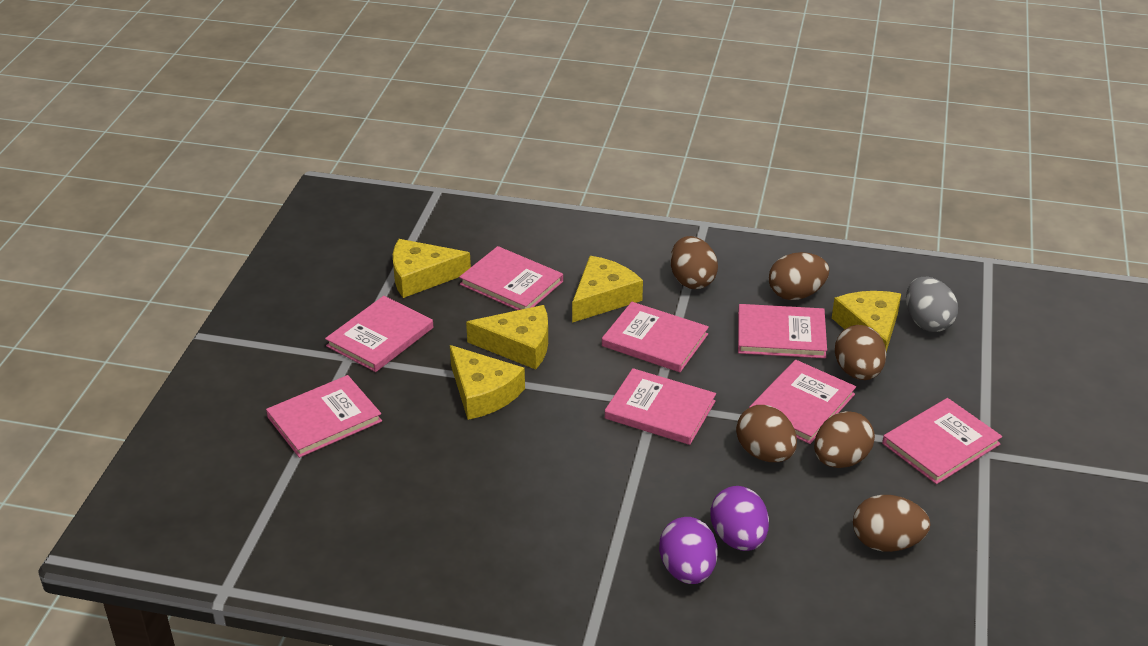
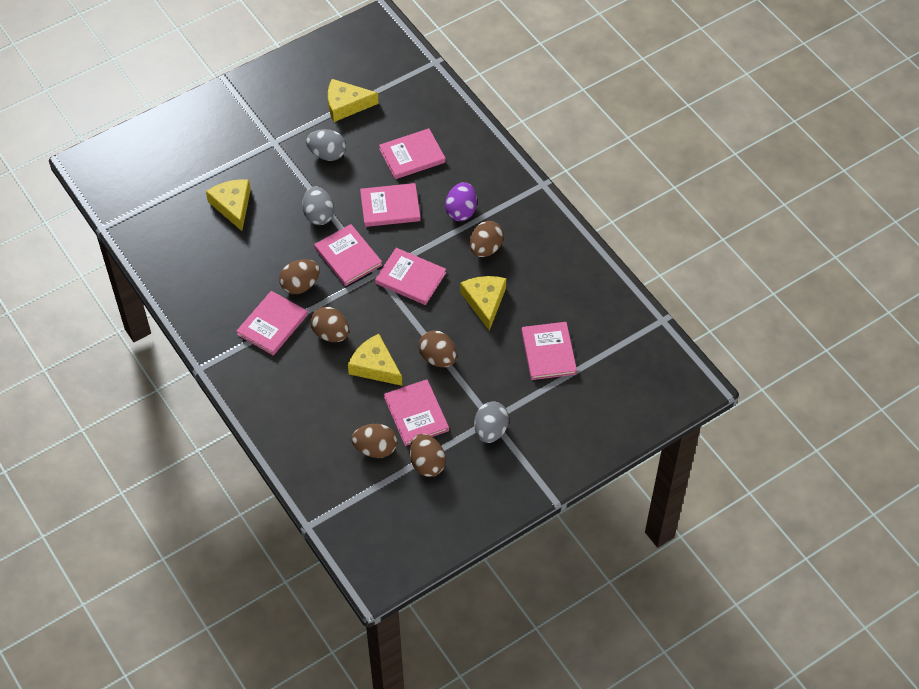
grey egg: [906,277,958,332] = 1 -> [302,186,334,225] [306,129,346,161] [474,401,509,443] = 3
pink book: [266,375,382,458] [325,296,433,372] [459,246,563,310] [602,302,709,372] [605,368,716,445] [738,304,827,358] [749,360,856,444] [882,398,1002,484] = 8 -> [236,291,308,355] [314,224,382,286] [360,183,421,227] [375,248,446,305] [379,128,446,179] [384,379,449,446] [521,322,577,380] = 7
purple egg: [659,517,718,584] [710,486,769,551] = 2 -> [445,182,477,221] = 1
yellow cheese: [393,239,471,298] [450,345,525,420] [466,305,548,369] [572,256,643,323] [832,291,901,352] = 5 -> [206,179,251,231] [328,79,379,122] [348,334,403,386] [460,276,506,331] = 4

